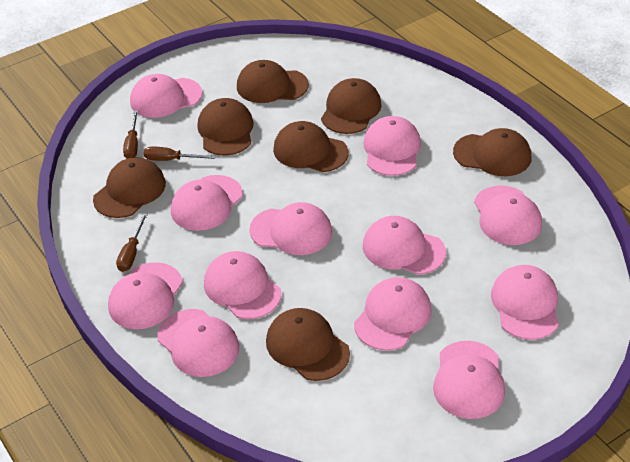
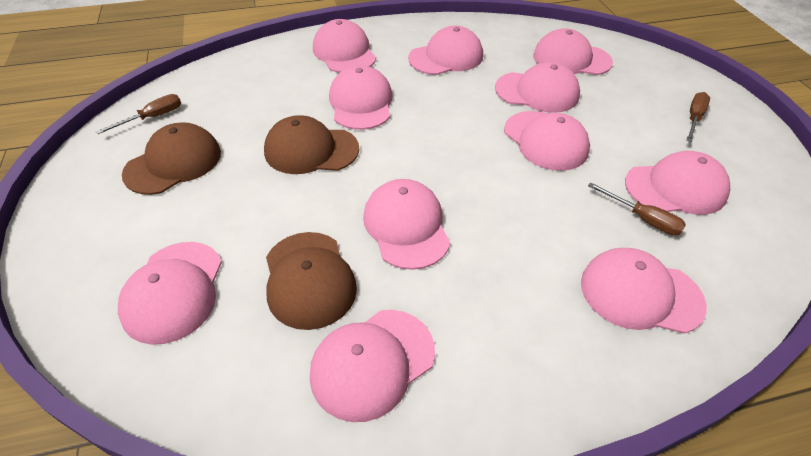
brown cap: [93,157,166,218] [197,98,254,156] [237,60,309,103] [266,308,350,381] [273,121,348,172] [321,78,382,134] [453,128,531,176] = 7 -> [122,122,221,195] [264,115,359,174] [266,232,357,330] = 3
pink cap: [108,262,183,329] [130,74,202,118] [158,309,239,377] [171,175,243,231] [204,251,281,319] [249,202,332,255] [354,277,432,351] [363,116,421,176] [363,216,446,275] [433,341,505,419] [474,185,542,245] [491,265,559,340] = 12 -> [118,242,222,345] [310,310,435,422] [313,19,376,73] [329,65,392,130] [363,179,450,270] [408,26,483,75] [495,62,580,113] [504,111,590,171] [533,28,613,75] [581,248,707,334] [625,151,730,215] = 11

